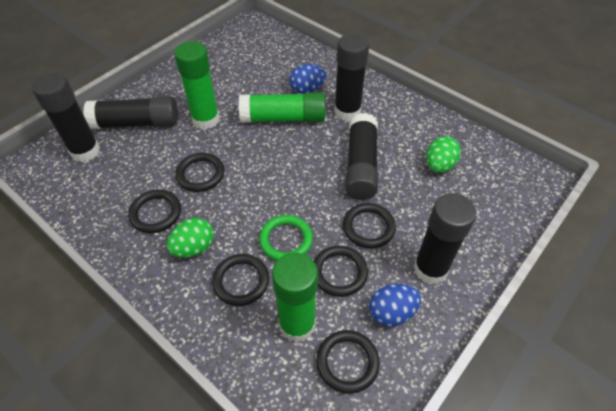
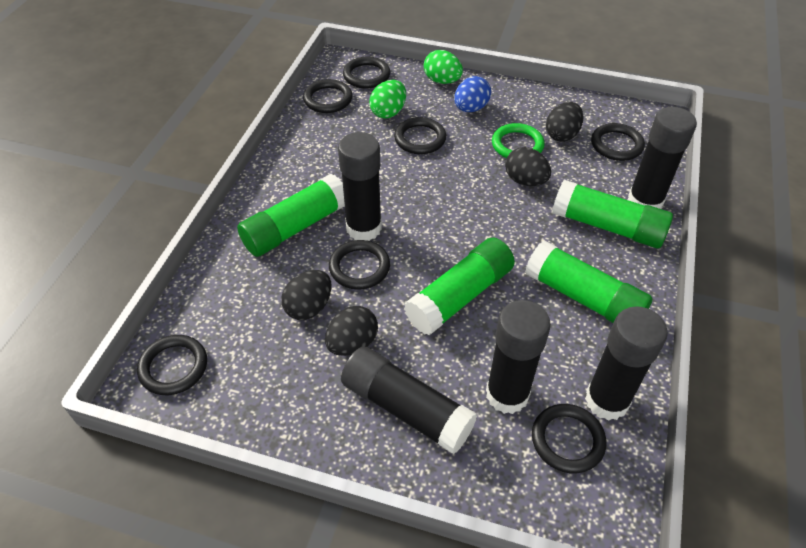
black egg: none = 0 -> [281,270,332,320] [325,306,378,356] [505,147,551,186] [546,102,584,142] = 4
black ring: [128,190,181,233] [175,153,225,192] [212,254,269,306] [314,246,368,297] [316,330,380,394] [343,203,396,248] = 6 -> [137,335,207,395] [303,79,352,113] [329,240,390,290] [343,57,390,89] [394,117,446,154] [532,404,607,473] [591,123,645,161] = 7
blue egg: [289,64,326,94] [369,284,421,327] = 2 -> [454,76,491,112] = 1
green glue stick: [174,41,220,129] [239,93,325,123] [272,252,318,342] = 3 -> [237,174,345,257] [404,237,515,335] [525,241,653,323] [552,180,673,248] = 4

